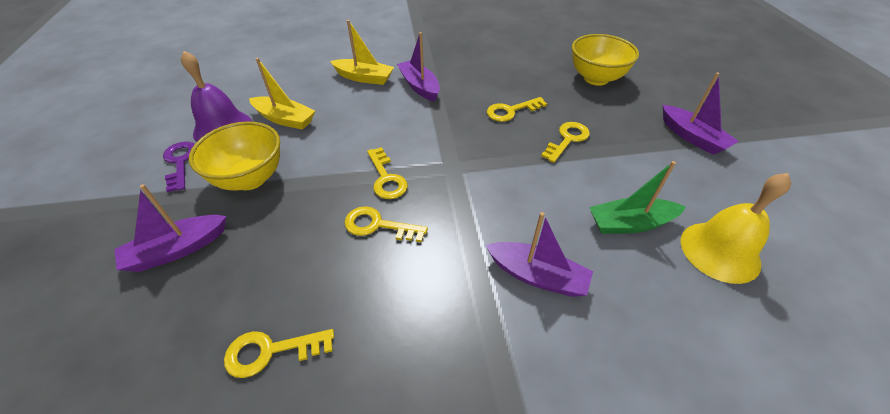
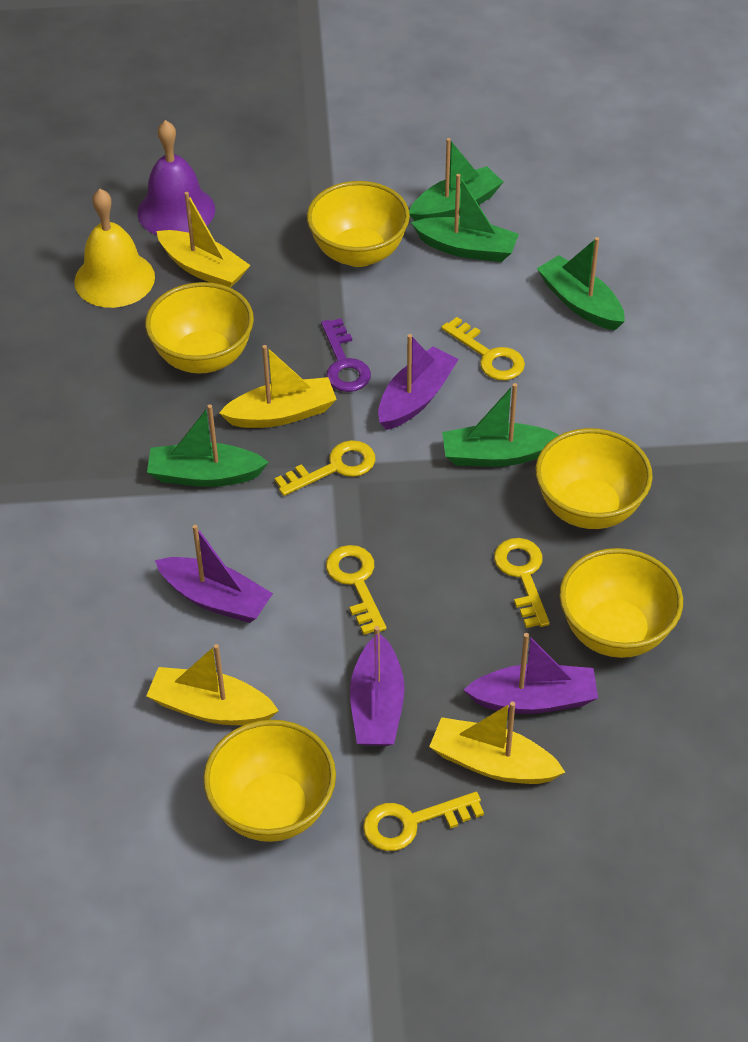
green boat: [589,161,686,234] = 1 -> [147,404,269,487] [409,138,503,221] [411,174,519,262] [442,383,559,467] [537,237,625,330] = 5
yellow boat: [249,58,315,130] [330,20,394,85] = 2 -> [146,644,279,725] [157,192,251,288] [219,345,337,428] [429,702,565,784] = 4
yellow bowl: [189,122,280,191] [572,34,639,86] = 2 -> [145,282,254,374] [203,720,336,842] [307,181,410,267] [536,428,653,529] [559,548,683,658] = 5

